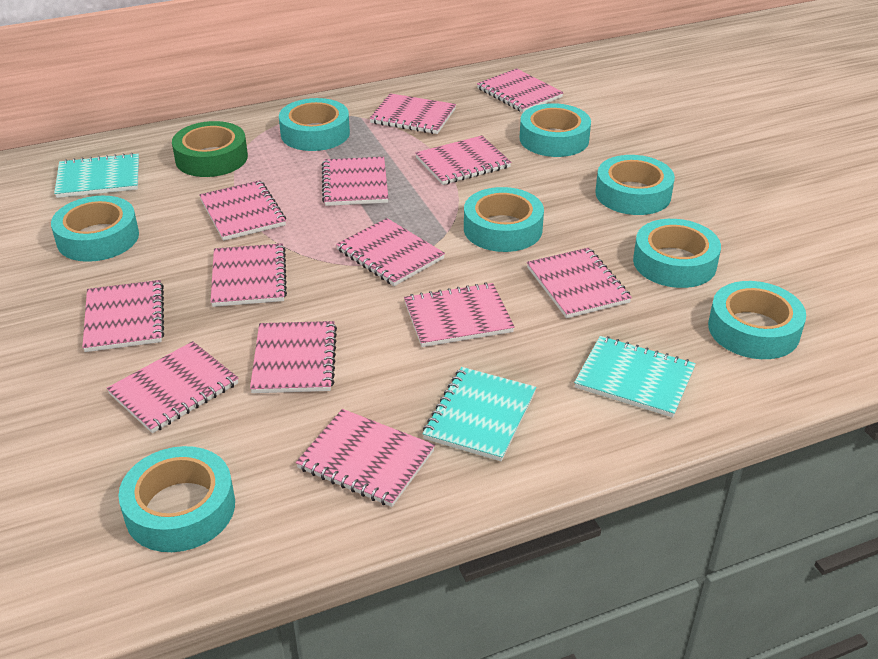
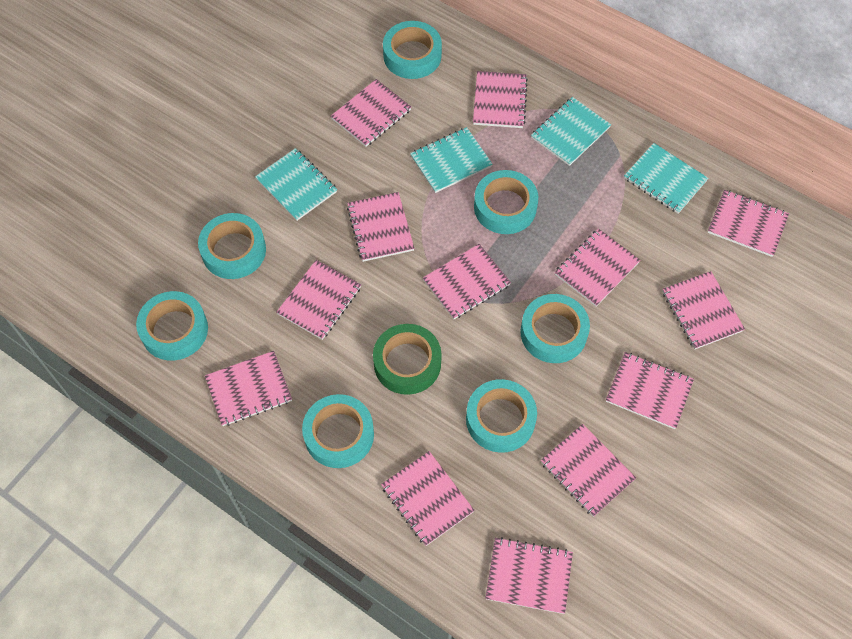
turquoise notebook: [54,153,139,198] [422,367,536,461] [574,336,696,418] = 3 -> [255,148,337,221] [410,127,492,193] [531,97,611,166] [624,143,708,214] = 4
turquoise tape: [51,196,139,262] [118,446,235,552] [279,98,350,151] [464,187,544,252] [520,103,591,157] [595,155,675,215] [633,219,721,288] [708,281,806,359] = 8 -> [136,291,208,361] [198,213,266,279] [302,394,374,468] [383,21,442,79] [466,379,537,453] [474,170,538,234] [520,294,590,363] = 7

